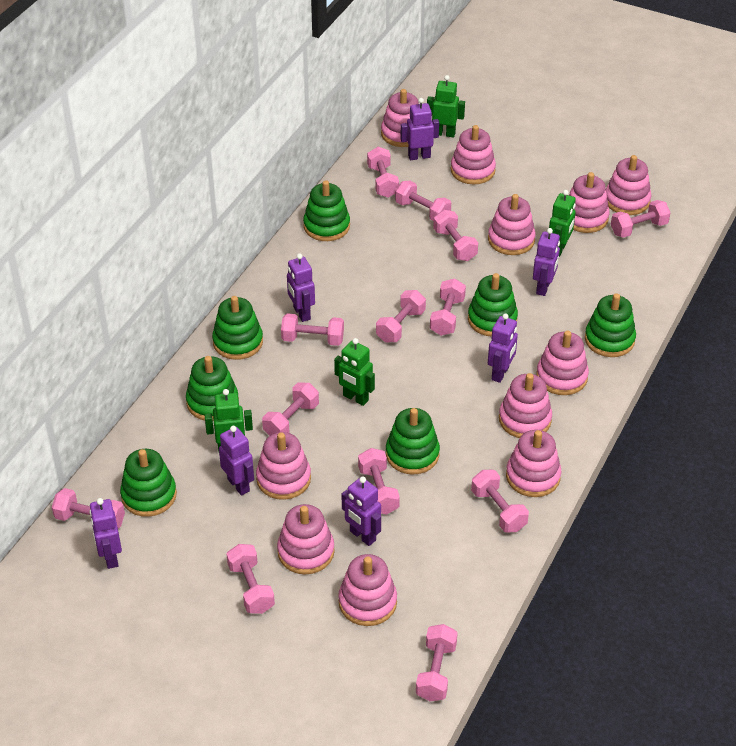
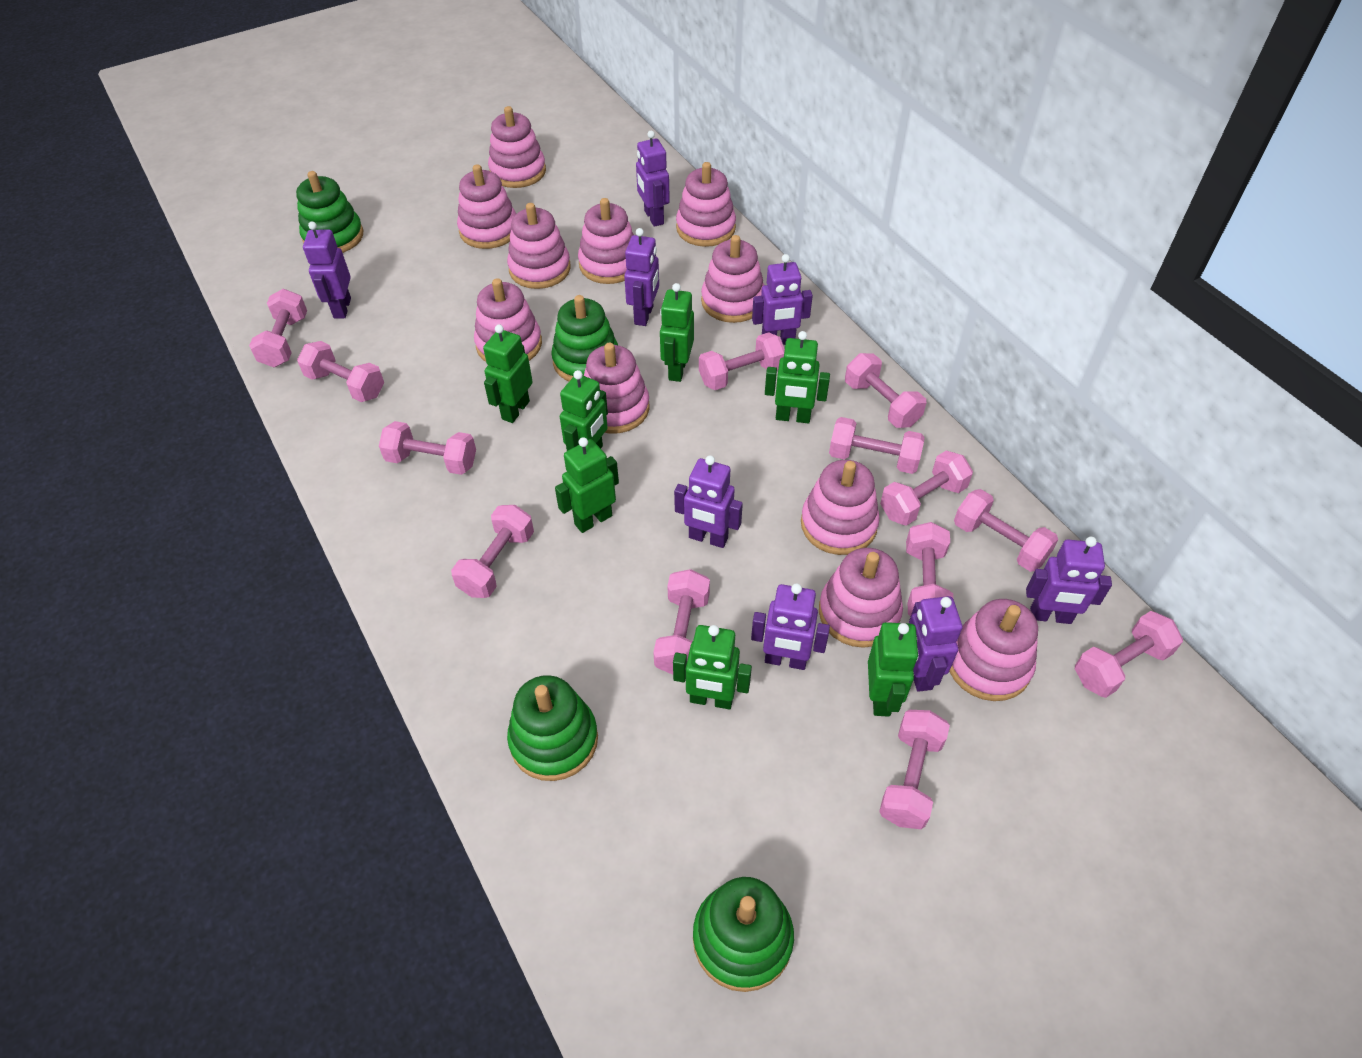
green robot: [205,389,253,452] [334,338,375,406] [427,75,465,137] [549,190,576,257] = 4 -> [483,324,533,423] [555,437,619,533] [560,370,608,451] [660,283,694,382] [673,625,752,709] [765,331,830,423] [868,622,919,717] = 7
green stacking toy: [120,449,177,517] [186,356,239,421] [212,296,263,360] [303,180,350,241] [386,408,440,474] [468,273,518,336] [585,293,636,357] = 7 -> [296,171,363,253] [507,675,598,781] [551,295,618,381] [693,877,794,992] = 4
purple robot: [89,498,122,569] [219,426,254,496] [287,253,315,322] [342,477,381,546] [400,98,439,160] [488,313,518,383] [533,228,560,296] = 7 -> [303,222,351,319] [624,228,659,326] [636,131,670,227] [674,455,743,548] [751,583,830,670] [752,254,813,345] [909,596,962,692] [1026,537,1112,624] = 8

